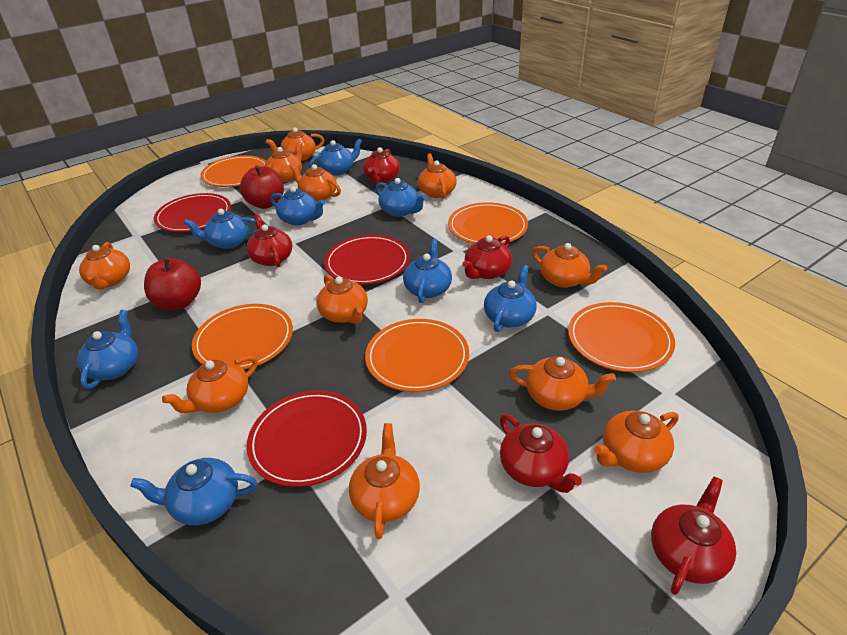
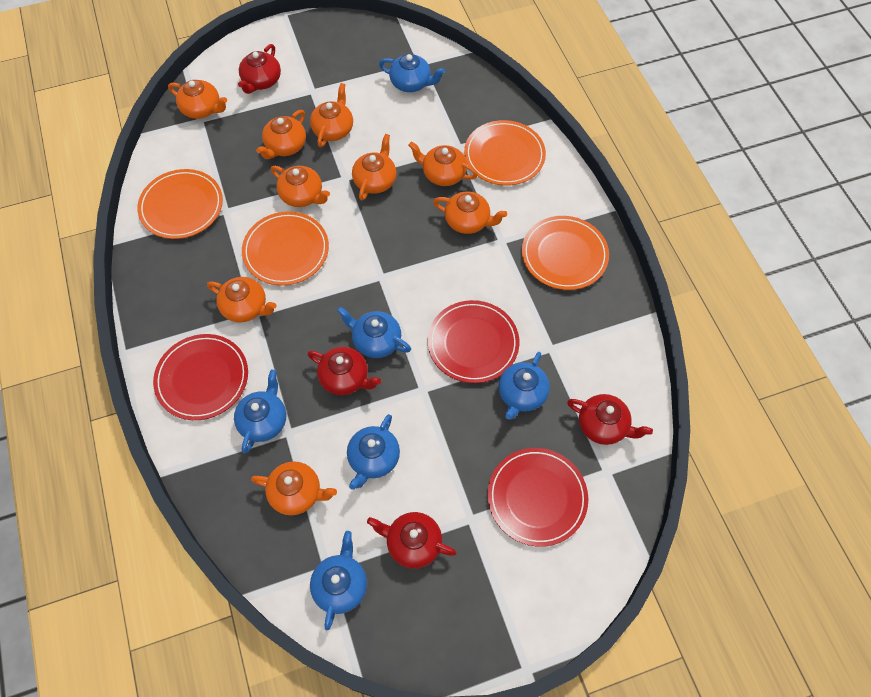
blue teapot: [77,310,138,389] [130,458,257,525] [184,209,257,249] [270,186,325,225] [309,138,362,176] [375,178,426,217] [403,239,452,303] [484,265,537,332] = 8 -> [234,370,286,454] [310,531,367,631] [337,307,411,358] [347,414,400,490] [379,54,445,92] [499,352,550,420] = 6
orange plate: [192,304,293,370] [200,155,266,187] [365,319,469,392] [448,202,528,244] [568,302,675,372] = 5 -> [137,169,223,239] [242,211,329,285] [464,120,546,186] [522,216,609,290] = 4
orange teapot: [79,242,130,290] [162,355,258,413] [265,141,303,183] [266,127,324,161] [289,163,341,202] [316,275,368,324] [349,423,420,539] [418,153,457,198] [509,356,616,411] [532,243,607,288] [594,411,679,473] = 11 -> [168,80,227,119] [207,277,276,323] [251,461,337,515] [256,110,306,159] [271,166,330,207] [310,83,353,147] [352,134,397,200] [408,141,478,186] [433,192,507,234] = 9
red apple: [144,257,201,310] [240,165,284,209] = 2 -> none = 0
red teapot: [246,215,292,267] [363,147,400,183] [462,235,512,279] [500,414,582,493] [651,477,736,595] = 5 -> [238,44,281,94] [307,347,381,395] [367,512,457,569] [567,394,653,445] = 4

